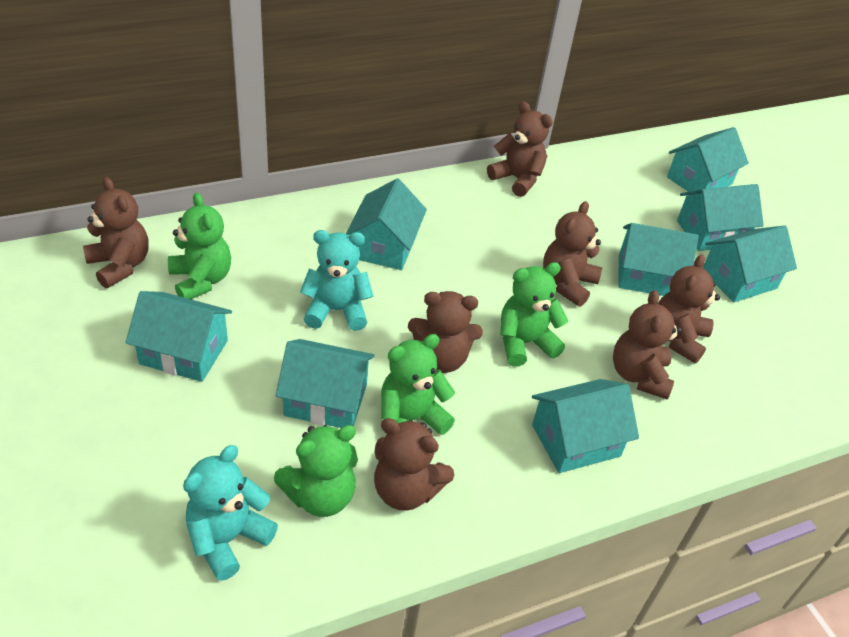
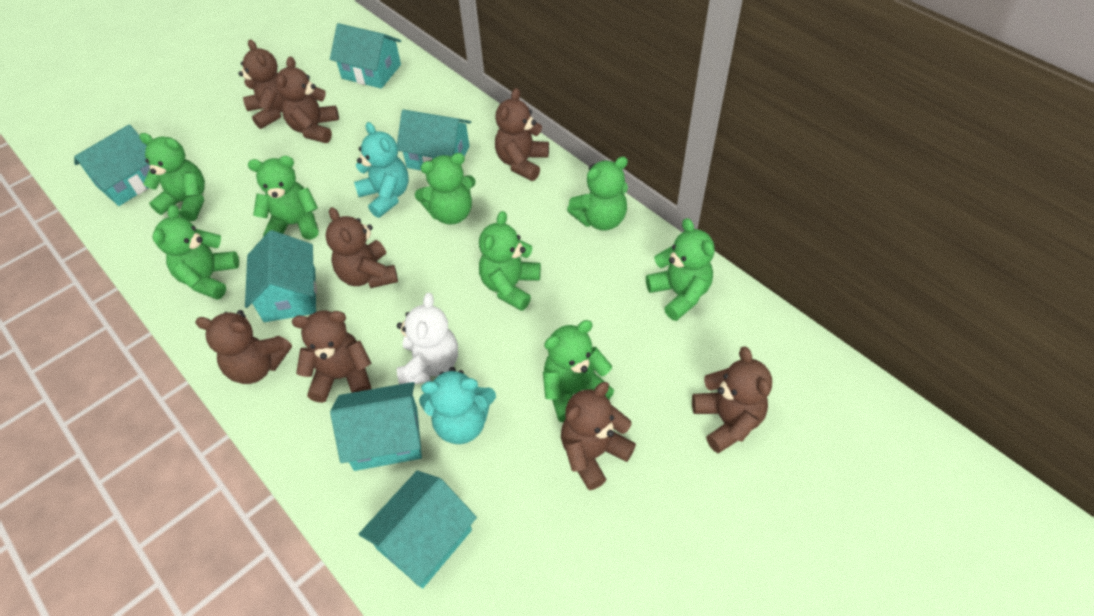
brown teddy bear: [83,177,148,288] [374,418,454,511] [408,291,483,373] [487,102,553,197] [543,201,602,307] [613,290,682,400] [658,255,720,363] = 7 -> [195,310,292,384] [238,39,284,129] [275,57,339,143] [292,311,372,403] [325,207,398,288] [495,88,549,181] [561,382,636,490] [692,346,772,453] = 8
green teddy bear: [168,193,231,299] [274,425,358,517] [381,334,455,435] [500,262,568,367] = 4 -> [139,133,205,221] [153,205,239,300] [248,156,319,240] [415,153,476,225] [479,211,541,311] [543,320,614,422] [567,157,628,231] [646,218,715,321] = 8
turquoise house: [126,291,232,382] [276,339,375,428] [346,179,427,270] [532,379,639,473] [618,223,699,296] [667,127,749,192] [677,184,764,251] [703,225,797,302] = 8 -> [74,124,150,206] [245,230,317,322] [330,23,401,89] [330,382,422,471] [359,471,477,588] [397,109,471,170] = 6
white teddy bear: none = 0 -> [397,293,458,384] = 1

